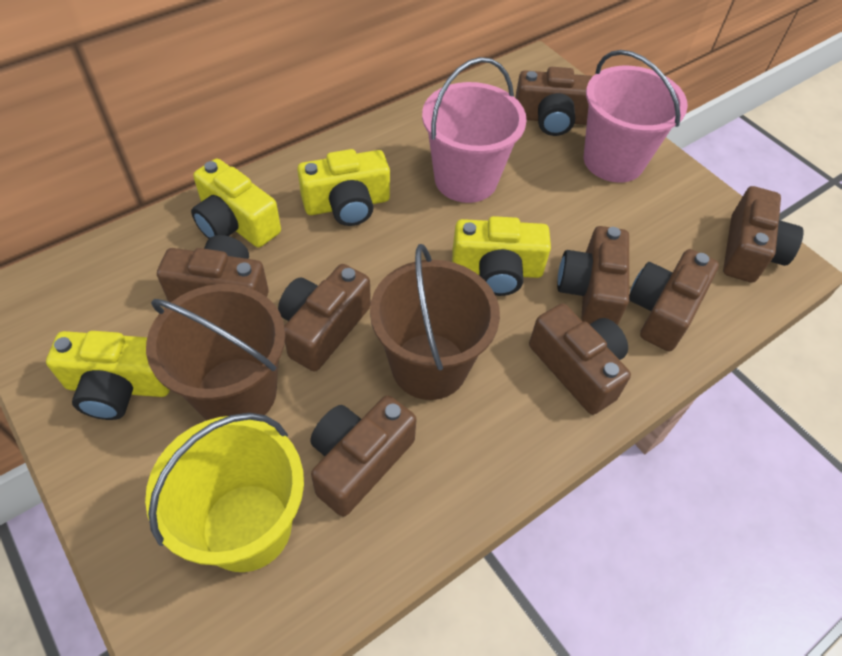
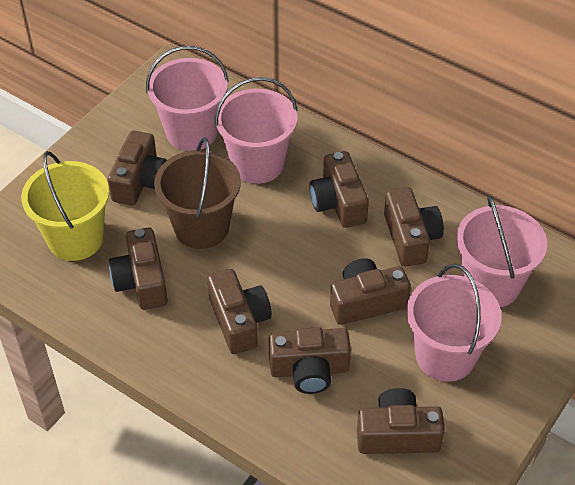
brown bucket: [146,284,285,420] [370,244,500,400] = 2 -> [154,137,241,249] = 1
pink bucket: [422,57,527,203] [584,50,688,183] = 2 -> [146,46,229,151] [215,77,298,184] [407,264,502,382] [456,195,547,307] = 4
yellow camera: [46,331,170,420] [191,159,281,247] [297,149,390,226] [452,216,551,296] = 4 -> none = 0

